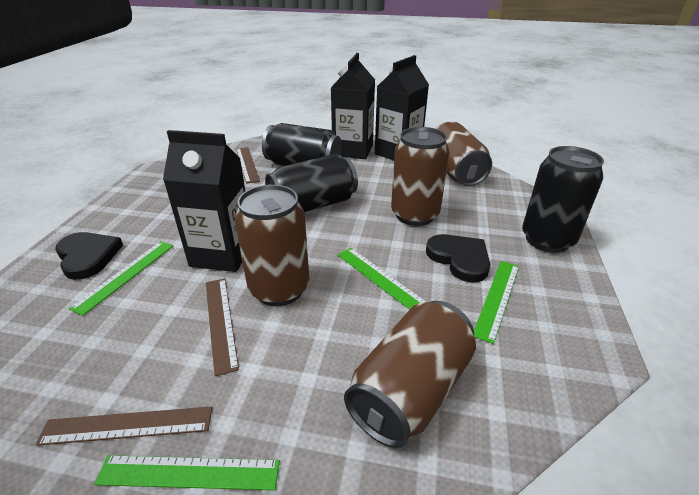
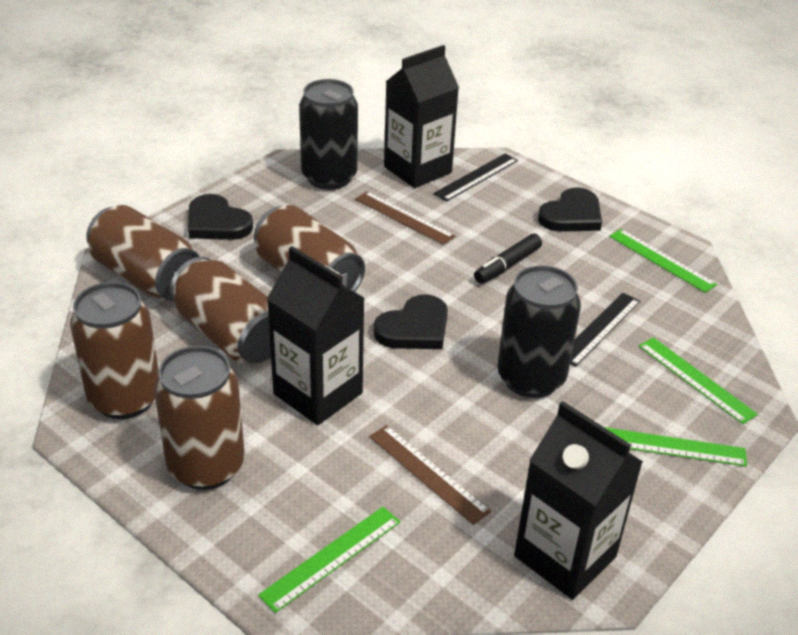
black can: [262,123,342,166] [265,154,358,212] [522,146,604,253] = 3 -> [299,79,358,190] [497,265,581,398] = 2
black heart: [55,232,123,280] [426,234,490,282] = 2 -> [188,194,253,240] [374,294,448,349] [538,187,602,232] = 3
black marker: none = 0 -> [474,233,542,284] = 1
black ruler: none = 0 -> [433,154,518,202] [570,293,640,367] = 2
brown can: [235,185,310,306] [344,301,476,448] [391,127,449,226] [435,121,492,186] = 4 -> [70,282,159,419] [86,205,200,301] [154,346,245,490] [170,257,271,364] [254,205,365,292] = 5
brown ruler: [36,406,212,446] [206,279,239,376] [236,147,260,184] = 3 -> [355,191,455,245] [369,425,491,525] = 2

